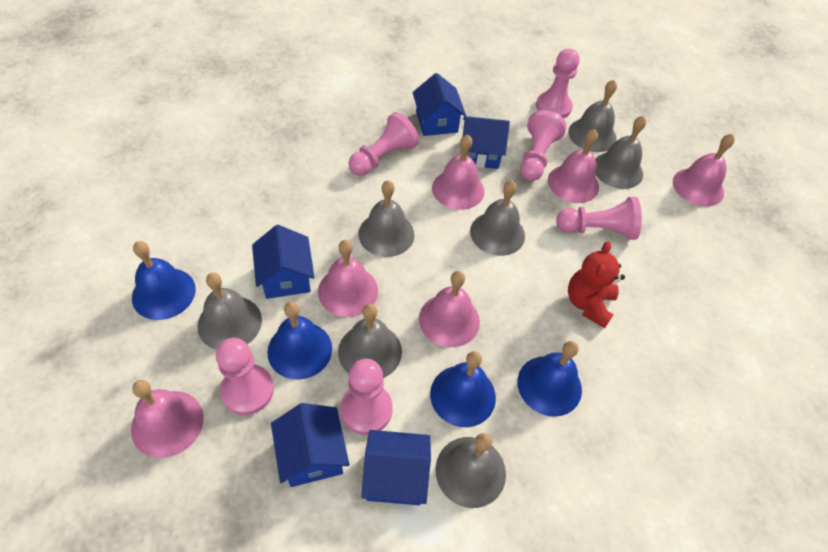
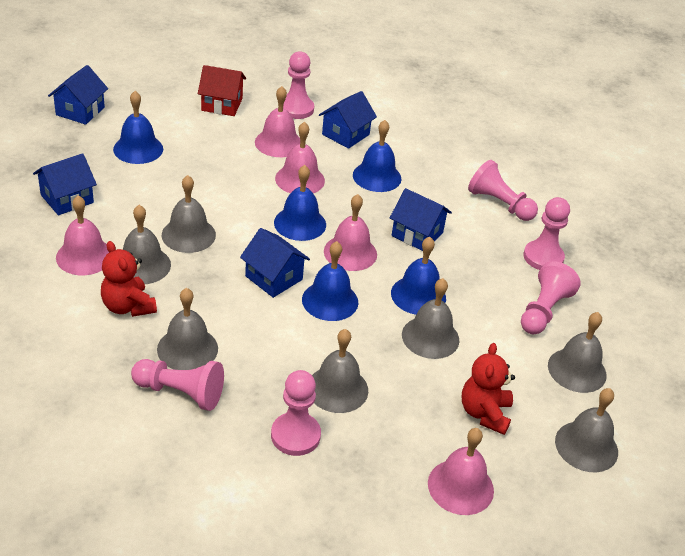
blue bell: [132,241,196,320] [267,302,332,380] [430,351,496,427] [518,341,582,417] = 4 -> [113,91,163,164] [274,165,326,241] [302,241,358,321] [353,120,402,192] [391,237,446,315] = 5
pink bell: [131,380,204,458] [318,240,378,317] [419,271,480,347] [432,134,484,210] [548,129,599,203] [673,134,735,207] = 6 -> [56,196,109,275] [255,86,300,157] [275,122,325,193] [324,194,377,271] [428,428,494,515] = 5
red house: none = 0 -> [198,65,246,116] = 1
red teddy bear: [568,241,625,328] = 1 -> [101,241,157,317] [462,343,515,435] = 2

